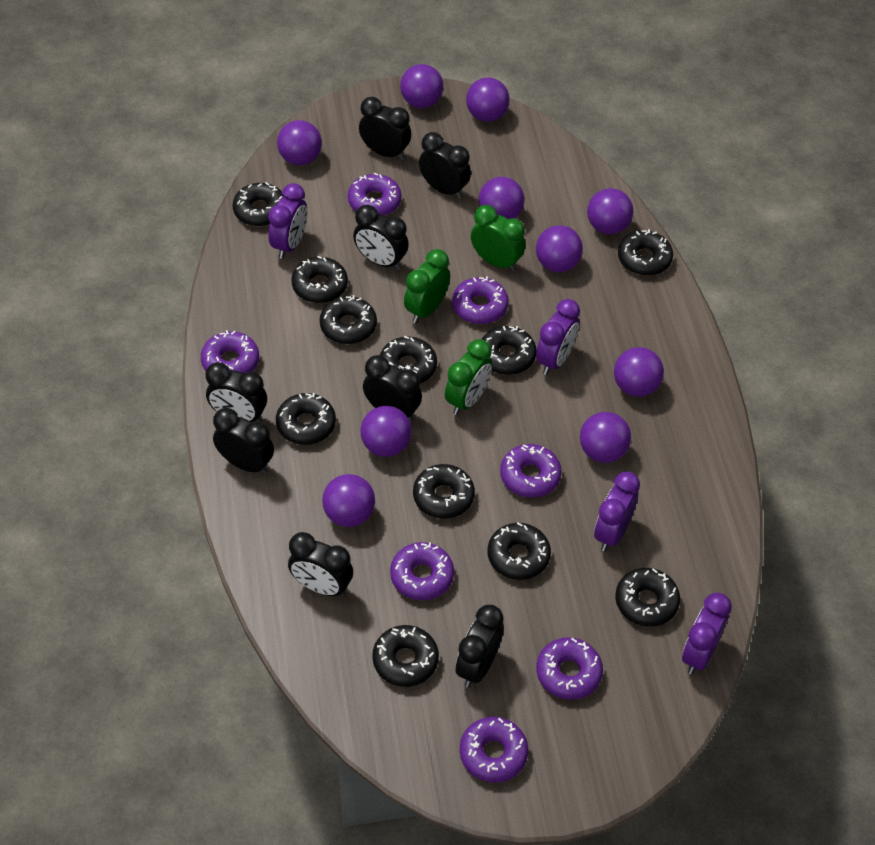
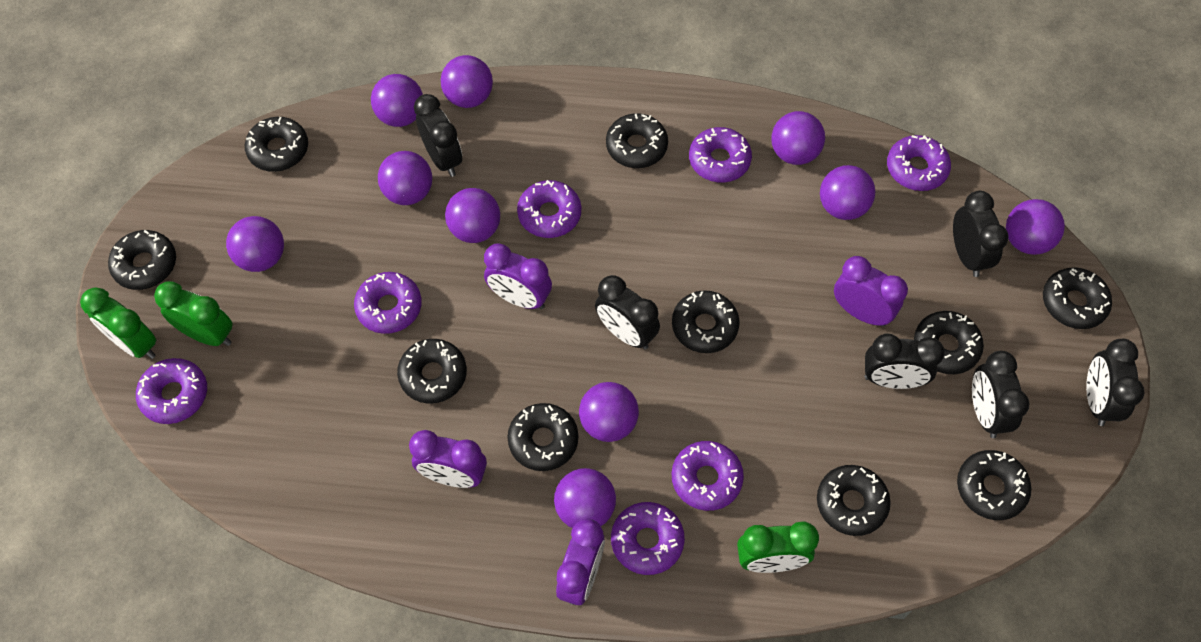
black clock: [206,362,267,422] [213,408,274,474] [288,532,353,597] [353,205,409,270] [359,97,411,160] [363,355,422,422] [419,132,471,199] [456,605,504,688] = 8 -> [414,94,462,177] [595,275,660,349] [865,334,945,389] [953,191,1008,277] [972,351,1029,438] [1086,339,1145,426] = 6
black donut: [233,182,284,226] [276,393,336,445] [292,256,348,303] [320,295,377,344] [372,625,439,687] [380,336,437,384] [413,464,475,519] [482,326,536,375] [488,523,551,580] [615,568,680,627] [618,229,673,276] = 11 -> [108,230,176,290] [245,117,308,172] [397,339,467,404] [507,403,578,471] [606,113,668,168] [672,290,740,353] [817,465,891,536] [914,311,984,374] [957,450,1031,520] [1043,267,1112,329] = 10

